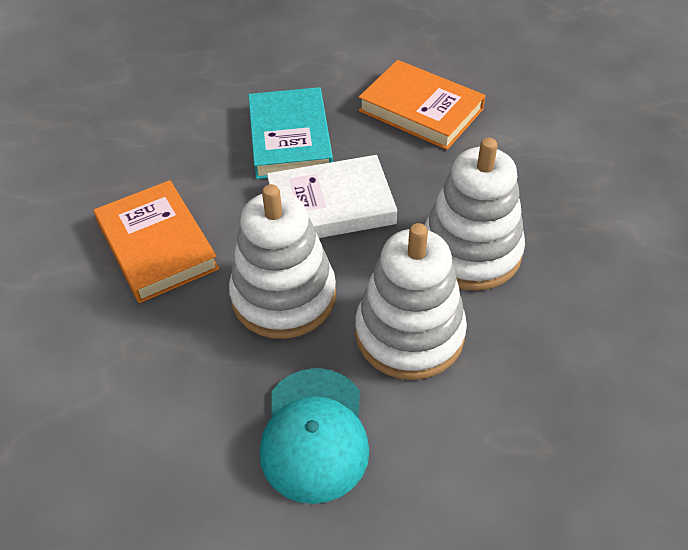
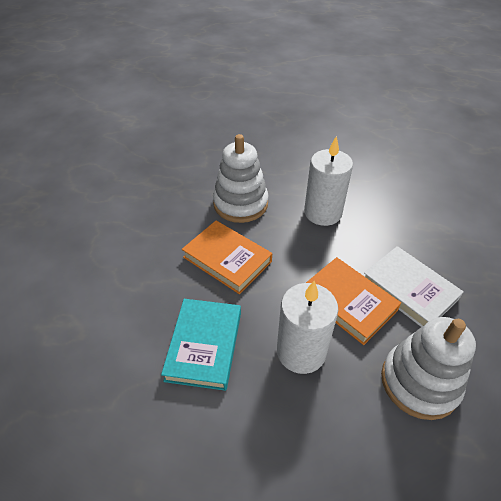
turquoise cap: [260,368,370,504] = 1 -> none = 0
white candle: none = 0 -> [277,281,338,374] [304,136,353,226] = 2
white stacking toy: [229,184,336,339] [355,223,467,380] [424,138,525,291] = 3 -> [213,134,269,223] [381,317,476,420] = 2

